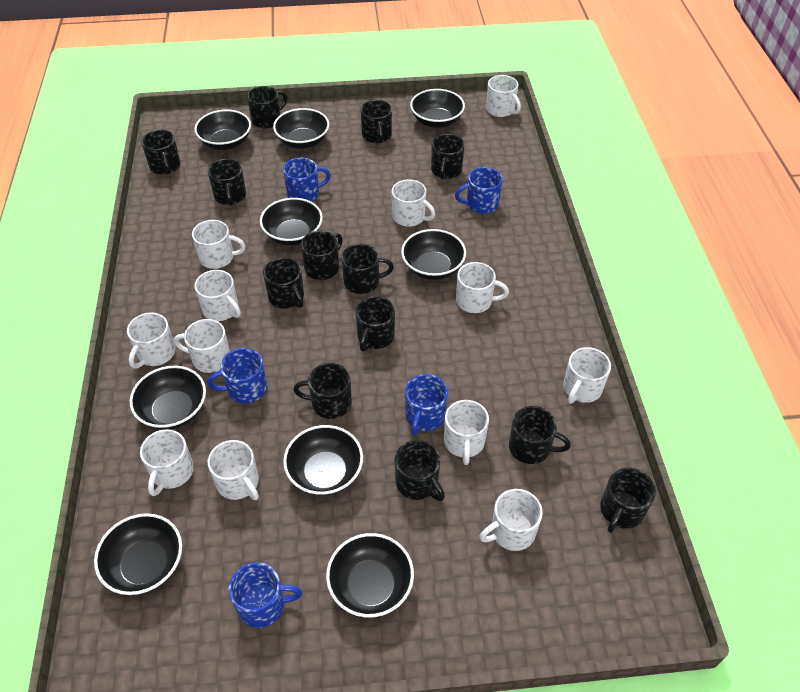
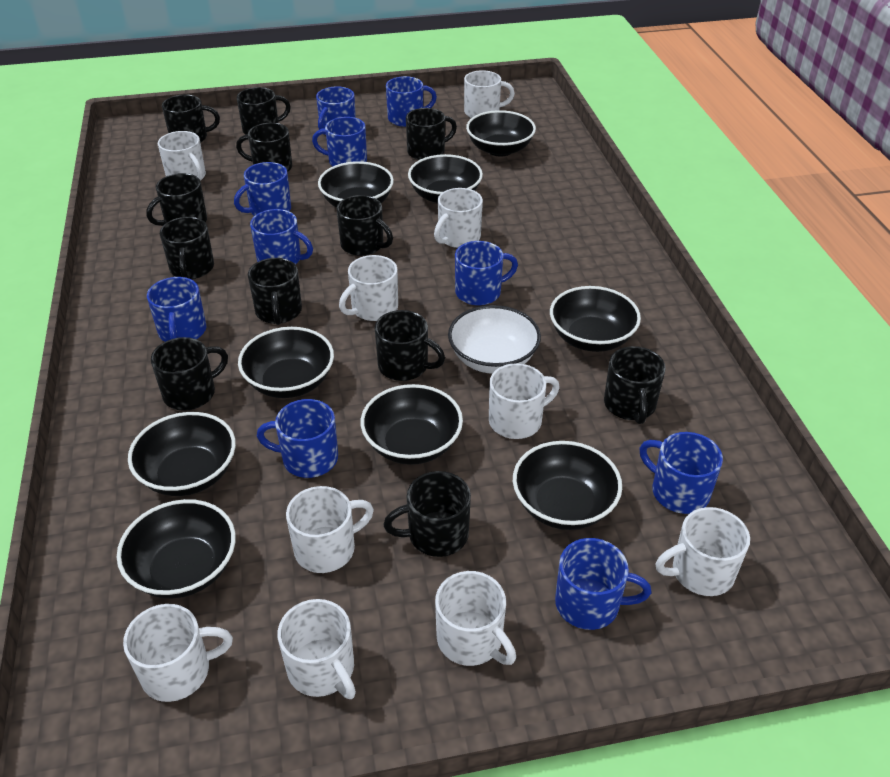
black mug: [141,130,181,175] [208,159,246,206] [247,86,287,129] [263,258,304,309] [293,363,352,419] [301,230,343,280] [341,244,394,294] [355,296,395,351] [360,100,392,143] [395,440,445,501] [431,134,465,179] [509,406,571,464] [600,468,656,533] = 13 -> [146,173,207,226] [151,337,228,411] [160,217,214,279] [162,94,220,143] [236,123,292,172] [237,87,291,135] [248,258,302,325] [336,195,393,256] [375,310,445,381] [383,471,471,557] [406,108,457,160] [604,346,666,424] = 12
blue mug: [207,348,267,403] [228,562,302,628] [283,158,331,201] [405,374,448,436] [455,167,503,214] = 5 -> [147,277,206,342] [234,162,291,216] [250,209,313,265] [257,399,338,478] [312,117,367,166] [316,86,356,135] [386,76,437,127] [455,241,518,306] [555,538,651,630] [639,432,723,514] = 10
white bowl: none = 0 -> [448,305,541,374] = 1
white mug: [127,312,176,369] [140,429,194,496] [174,319,230,373] [192,220,245,269] [194,270,241,321] [208,440,259,500] [392,179,435,227] [444,400,489,465] [456,262,509,313] [479,489,543,551] [486,75,521,117] [563,347,611,403] = 12 -> [123,604,233,702] [158,131,206,181] [277,599,356,699] [286,486,374,573] [339,255,398,321] [434,188,483,248] [435,571,516,666] [464,70,515,118] [489,363,560,439] [656,507,750,596] = 10

